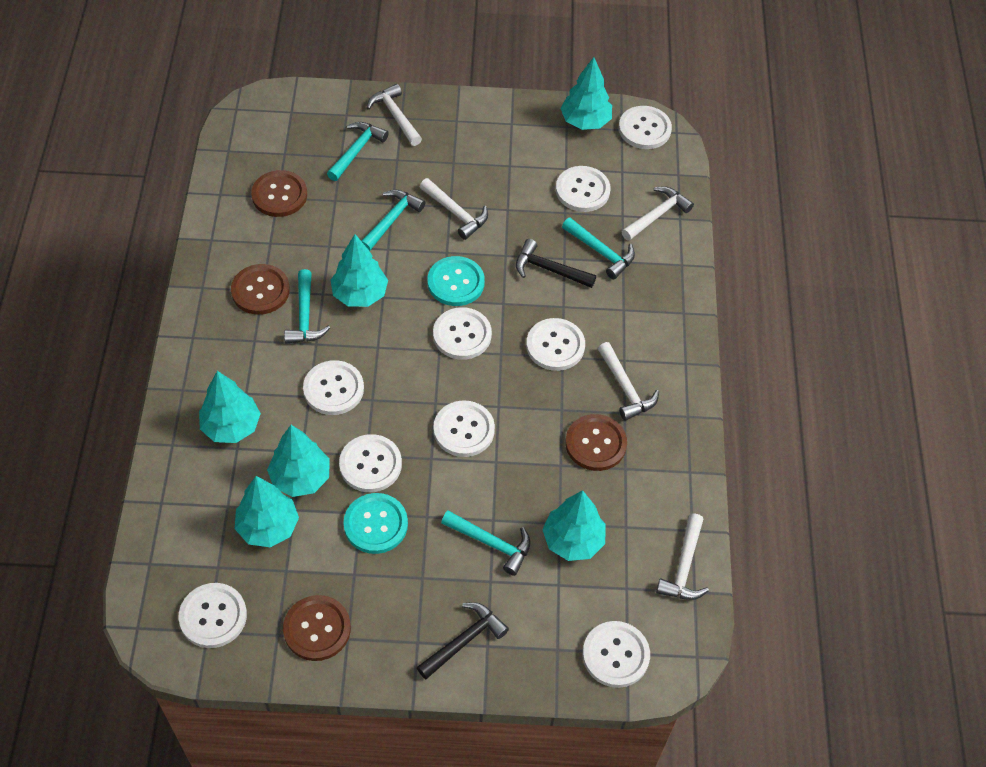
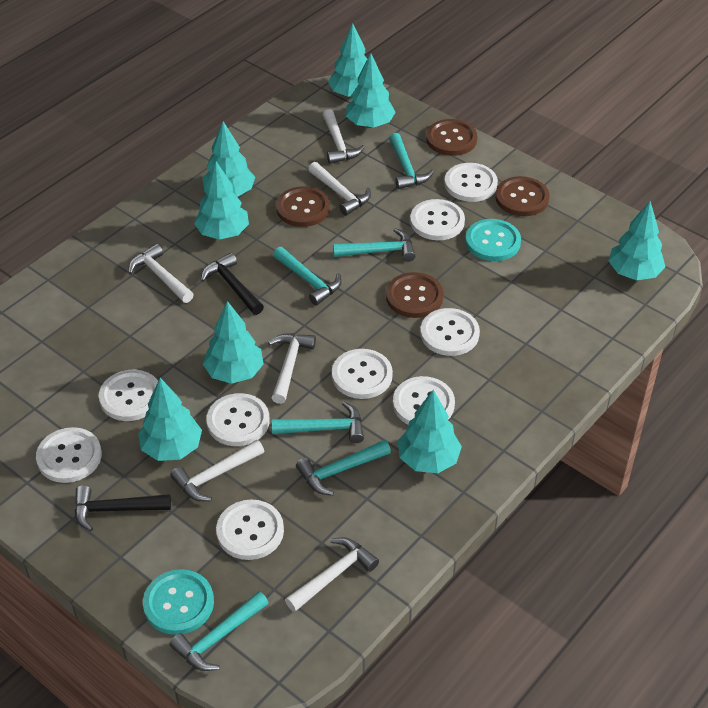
turquoise hammer: [284,269,330,344] [327,122,389,181] [362,190,425,251] [441,511,531,576] [562,218,635,279] = 5 -> [170,591,269,671] [272,402,364,443] [273,247,342,305] [296,440,391,496] [333,228,416,262] [389,133,434,189] = 6
turquoise tree: [199,371,261,443] [235,476,299,547] [267,425,330,497] [331,234,388,307] [542,490,606,561] [560,57,612,130] = 6 -> [138,378,202,461] [194,161,249,240] [202,121,255,197] [203,301,264,384] [328,23,367,98] [346,53,396,128] [398,390,462,473] [608,201,666,280] = 8
white hammer: [367,84,422,146] [420,178,488,240] [598,342,659,421] [622,186,694,241] [656,513,709,600] = 5 -> [128,244,194,303] [170,440,264,501] [268,333,316,404] [285,537,379,612] [308,162,371,216] [323,109,365,164] = 6

